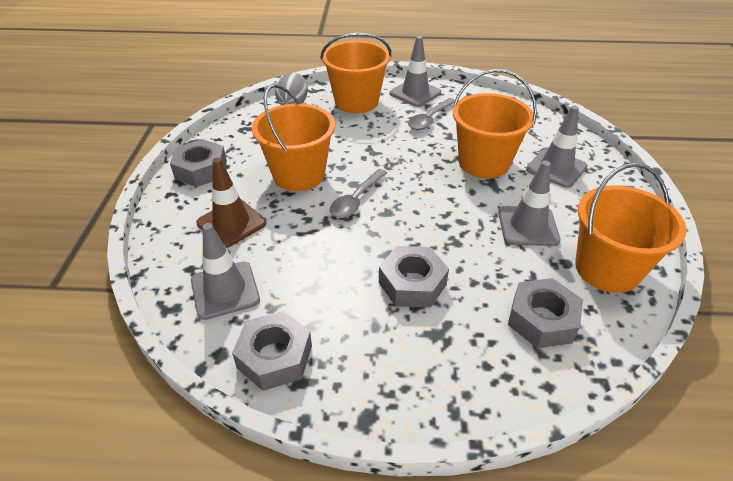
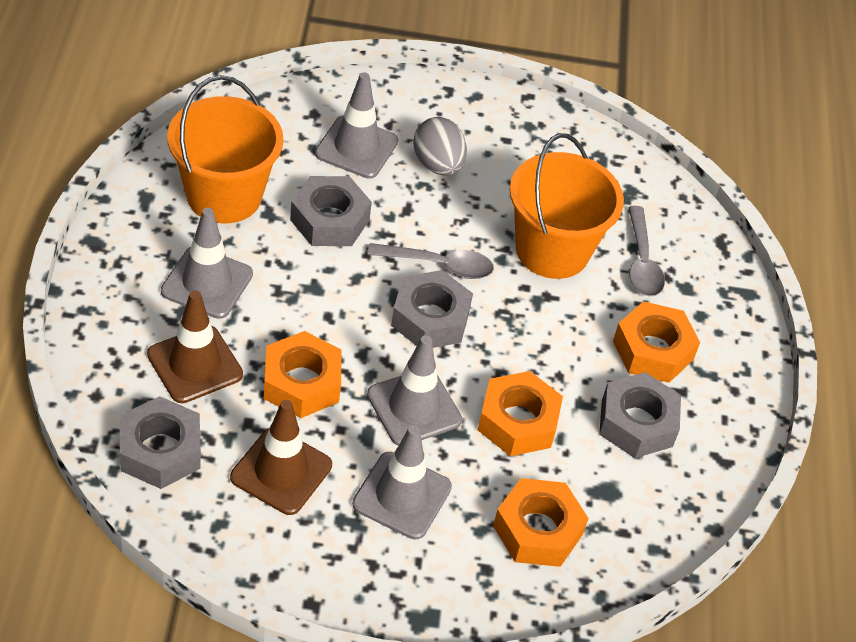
brown traffic cone: [196,158,266,248] = 1 -> [147,290,243,403] [230,400,332,515] = 2
orange bucket: [252,84,335,191] [320,33,392,113] [453,69,537,178] [575,163,686,293] = 4 -> [167,75,283,223] [510,133,624,279] = 2
orange nut: none = 0 -> [264,331,342,418] [478,371,563,456] [493,478,589,567] [613,301,700,383] = 4

